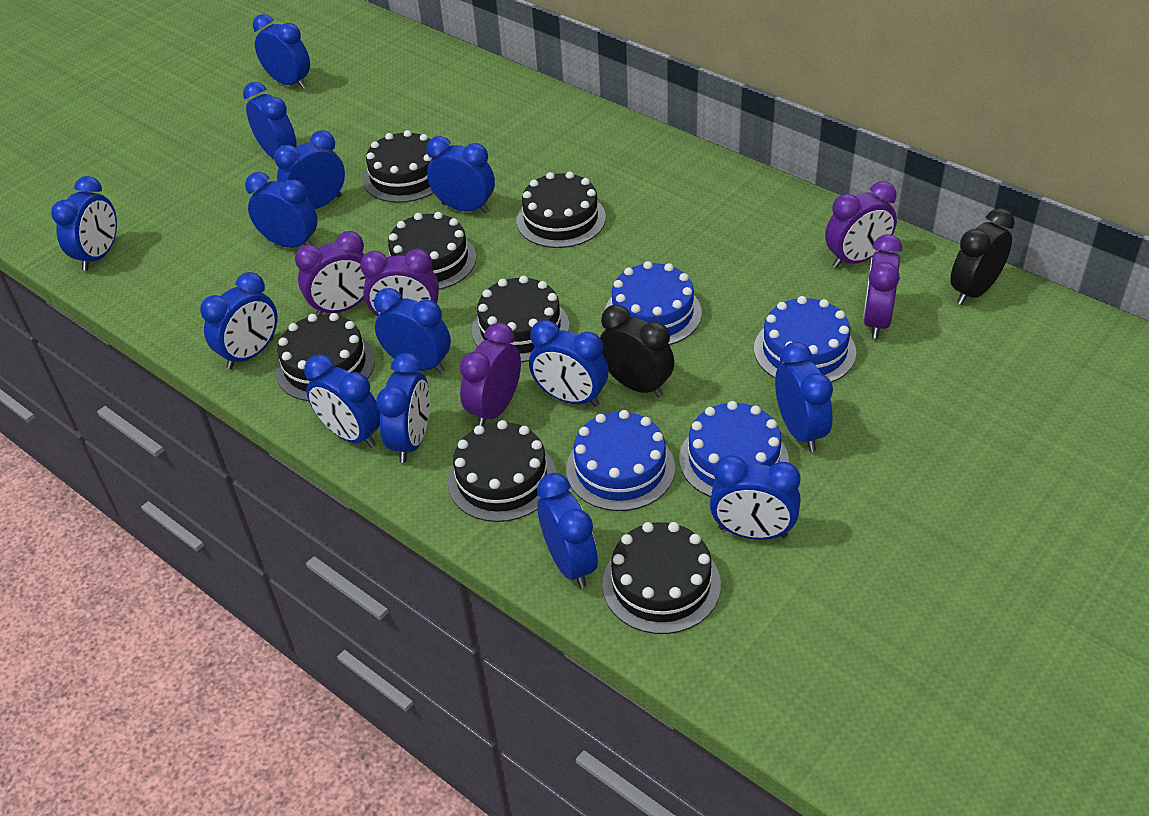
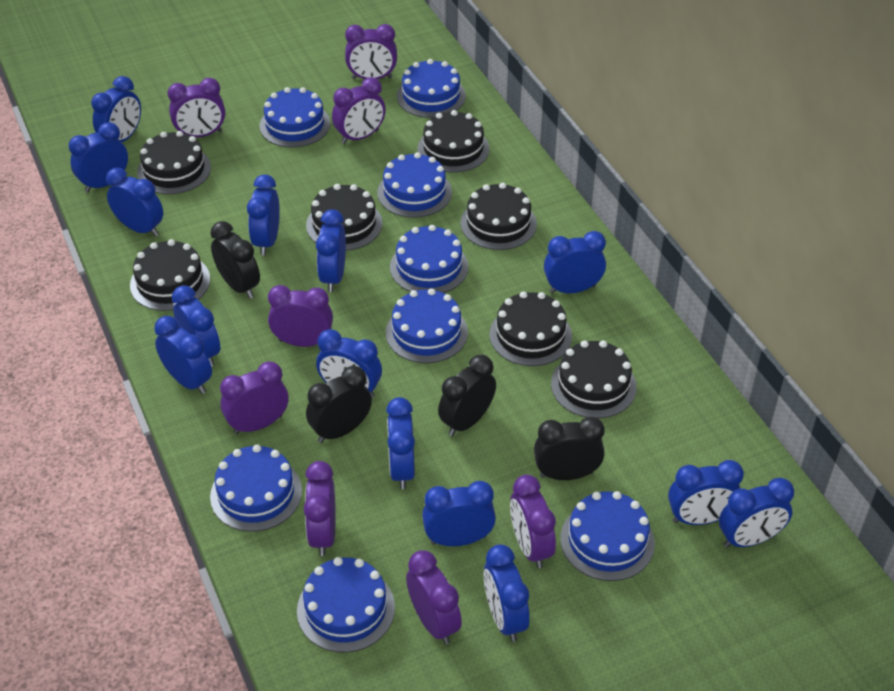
black clock: [600,305,674,398] [950,208,1015,305] = 2 -> [210,221,260,299] [306,366,372,443] [438,355,496,436] [534,417,605,480] = 4
blue cake: [566,410,675,511] [605,261,702,345] [679,401,789,497] [754,296,856,383] = 4 -> [210,444,302,532] [259,87,330,147] [297,557,395,653] [377,152,452,218] [386,288,468,363] [390,225,469,293] [397,59,466,118] [560,491,655,581] = 8
purple clock: [295,231,366,315] [360,249,439,316] [460,323,521,426] [825,181,897,268] [863,234,903,339] = 5 -> [168,78,225,137] [220,361,288,434] [268,285,333,347] [304,461,336,556] [332,77,386,144] [345,24,397,79] [406,550,462,644] [510,475,556,568] = 8

